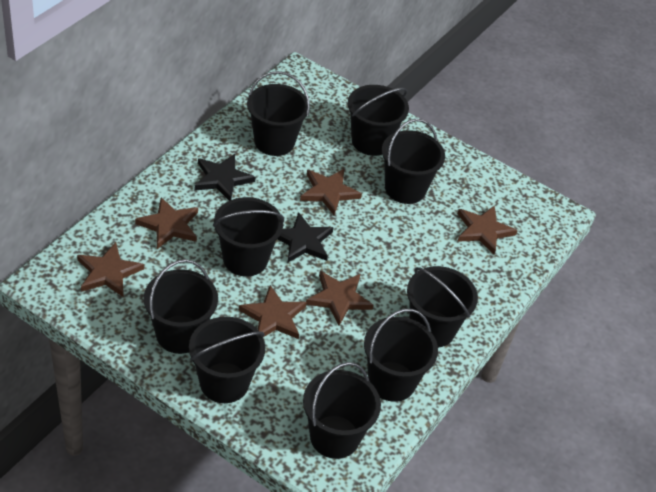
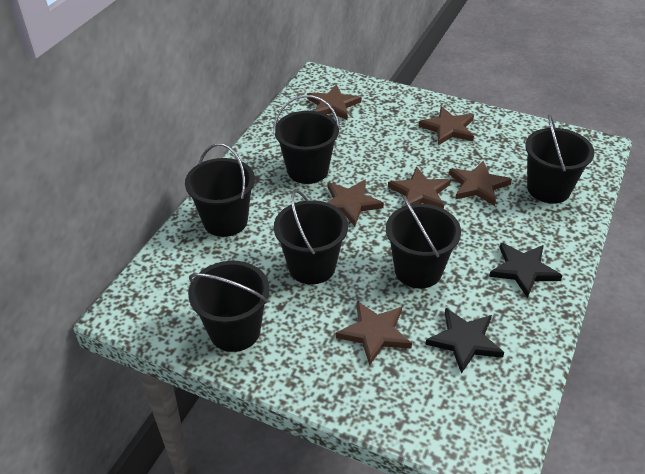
black bucket: [144,259,218,354] [189,317,265,403] [213,197,284,276] [247,71,310,156] [303,362,381,459] [348,85,409,156] [364,309,438,402] [382,119,445,204] [407,266,478,348] = 9 -> [185,143,255,237] [188,261,270,352] [273,95,340,184] [274,189,348,284] [386,195,461,288] [525,114,594,204] = 6

